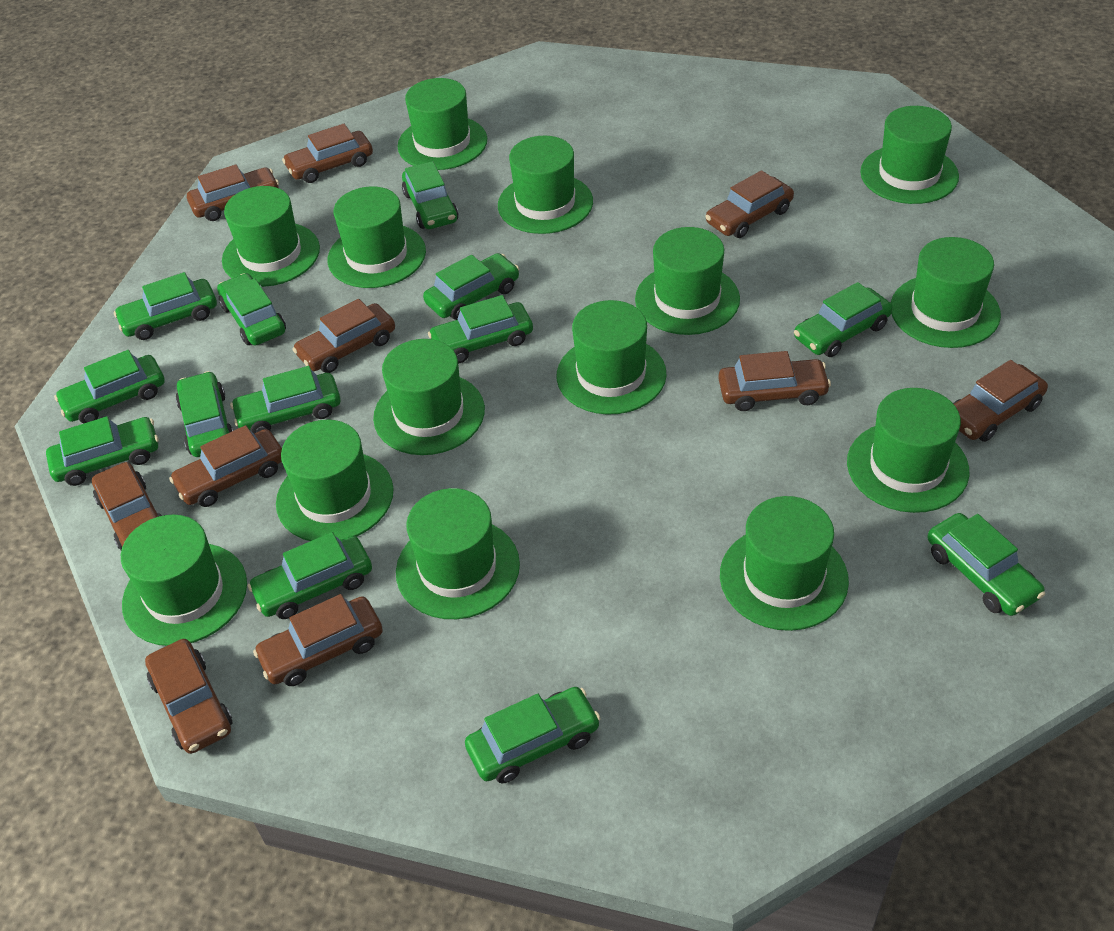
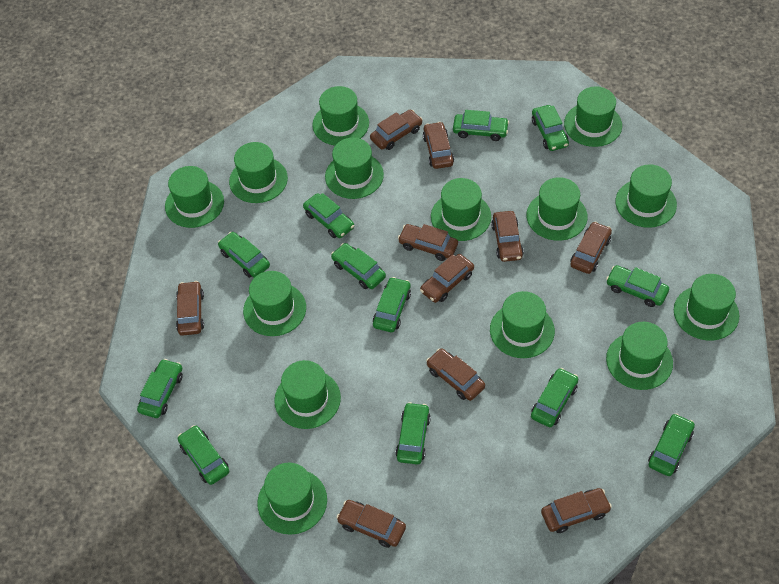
green car: [46,416,159,486] [54,350,165,423] [114,272,217,340] [176,371,234,457] [217,273,286,345] [230,366,341,433] [248,532,372,619] [402,161,458,229] [423,253,519,320] [428,295,533,363] [465,687,601,783] [794,282,893,357] [927,513,1045,616] = 13 -> [137,359,183,418] [178,425,229,485] [218,232,270,278] [303,193,354,238] [331,243,386,289] [373,277,411,332] [395,402,431,464] [453,110,509,141] [531,368,578,427] [532,105,569,151] [606,265,669,307] [648,413,695,476] = 12

